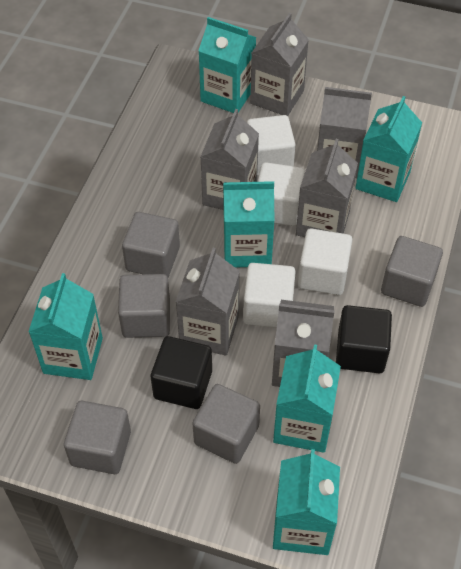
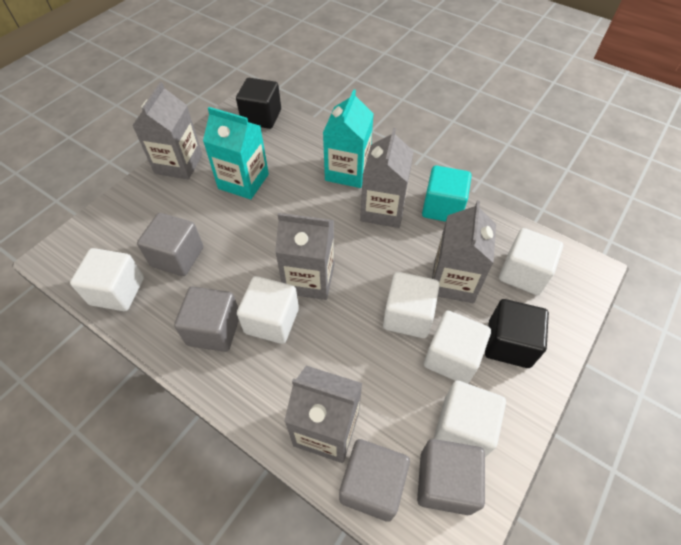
grey carton: [176,248,240,356] [200,109,259,210] [250,13,309,116] [272,300,335,387] [296,139,358,237] [317,87,372,178] = 6 -> [132,82,202,180] [275,213,334,300] [284,366,362,463] [360,128,414,228] [432,200,496,303] = 5
grey cube: [64,401,131,474] [118,274,170,338] [122,212,180,277] [192,384,260,464] [381,236,443,307] = 5 -> [137,213,203,276] [174,287,239,352] [339,439,410,522] [417,439,485,515] = 4
turquoise carton: [29,273,103,380] [198,17,256,113] [223,181,275,267] [273,344,341,453] [273,449,340,555] [355,96,422,202] = 6 -> [203,107,269,199] [323,89,373,188] = 2
turquoise cube: none = 0 -> [422,165,472,222] = 1
white cube: [243,263,296,328] [247,115,296,176] [257,162,305,226] [298,228,352,295] = 4 -> [70,248,144,311] [237,276,299,344] [383,272,440,338] [424,311,491,384] [434,381,506,457] [499,228,563,295] = 6

